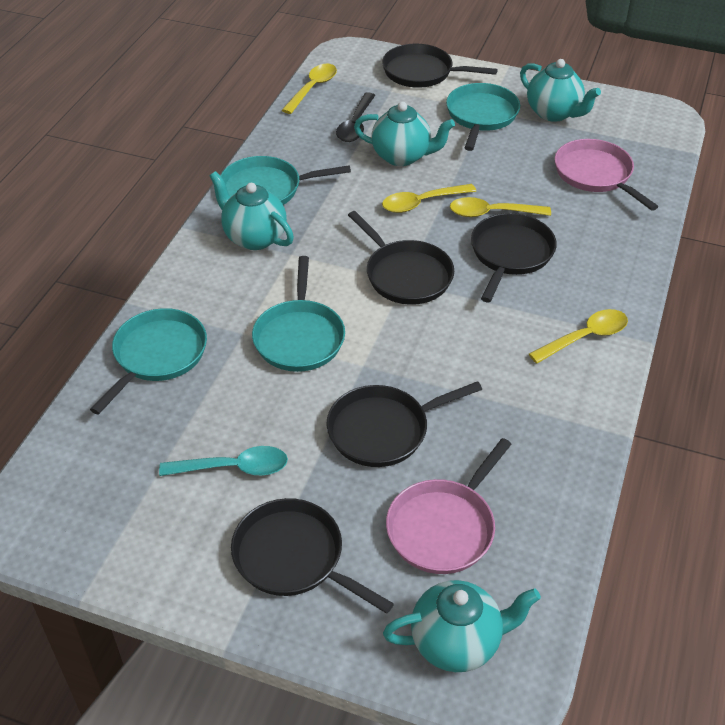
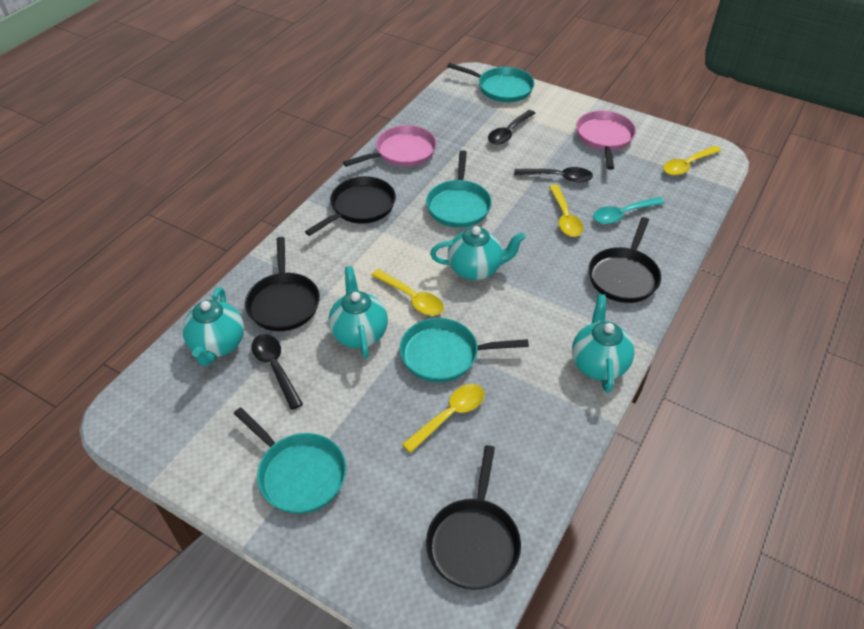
black pan: [231,498,394,614] [326,381,482,467] [348,211,454,305] [382,44,498,88] [471,213,557,302] = 5 -> [245,237,320,331] [305,176,396,236] [426,445,521,590] [589,217,661,303] = 4
black spoon: [336,92,376,142] = 1 -> [252,334,303,410] [488,110,536,145] [514,167,593,183] = 3

